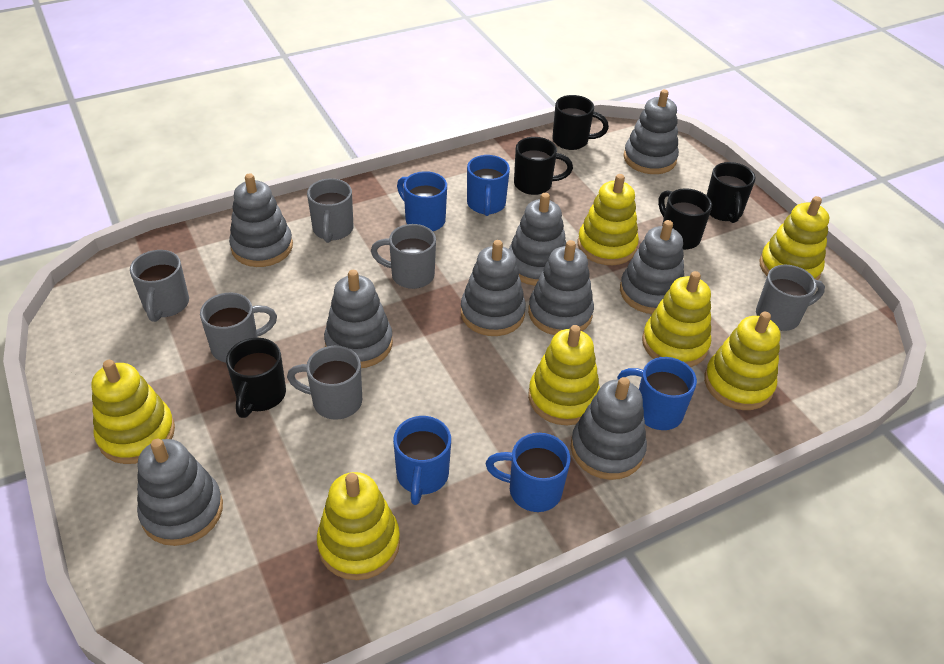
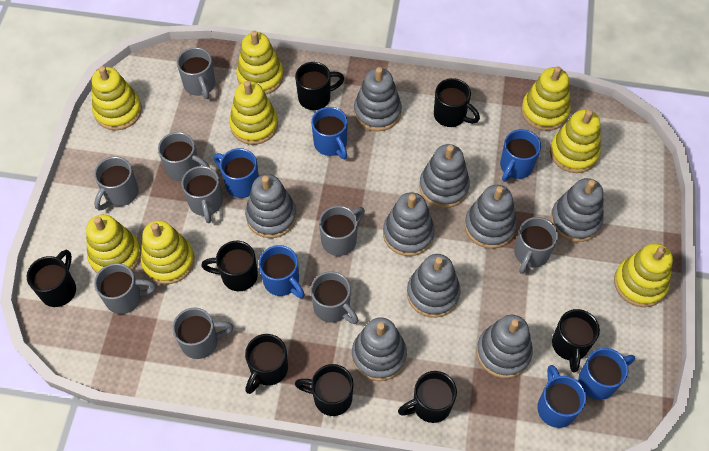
black mug: [226,338,286,418] [514,137,573,195] [552,95,609,150] [658,188,712,250] [707,162,755,223] = 5 -> [27,250,76,307] [201,241,258,291] [245,334,288,394] [295,62,344,110] [295,364,353,416] [398,371,457,423] [434,78,480,127] [552,309,600,373] = 8
blue mug: [393,416,451,505] [397,171,447,231] [467,155,510,216] [486,433,570,512] [617,357,697,430] = 5 -> [213,148,259,198] [259,245,305,298] [311,107,348,159] [500,129,541,182] [537,365,586,428] [578,348,635,400] = 6
grey mug: [130,250,189,322] [200,293,277,363] [287,346,362,420] [307,178,353,243] [371,224,436,289] [756,265,825,331] = 6 -> [94,156,139,211] [94,263,156,314] [158,132,209,182] [172,308,234,359] [177,47,215,99] [181,166,223,223] [311,271,358,324] [319,206,365,256] [514,217,558,274] = 9
yellow stacking toy: [91,360,175,464] [317,472,400,580] [528,325,600,425] [577,174,639,265] [642,271,711,367] [704,312,780,410] [759,196,829,280] = 7 -> [86,214,141,273] [92,66,142,130] [141,220,195,284] [229,81,278,145] [236,31,284,94] [521,66,571,131] [550,109,601,173] [614,243,673,307] = 8

